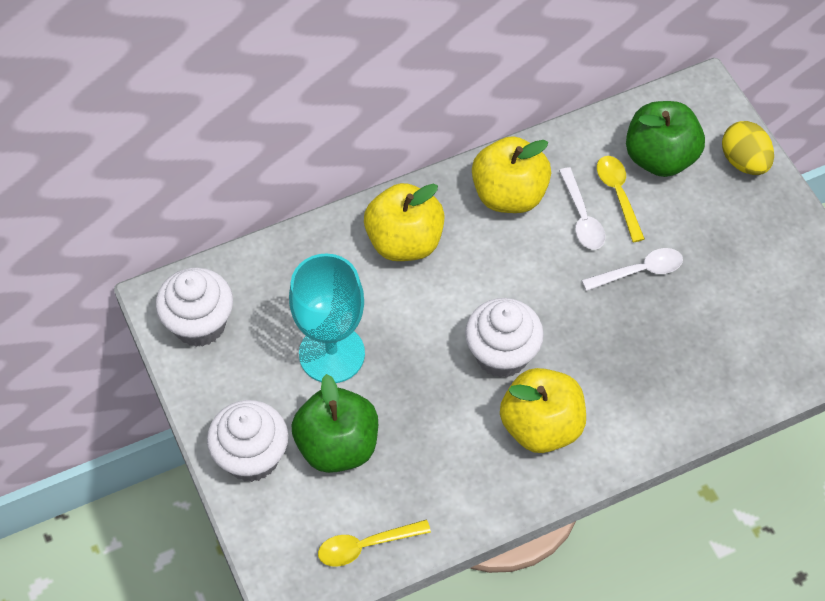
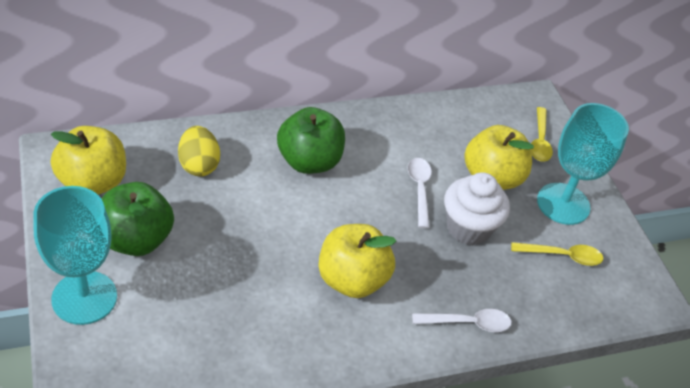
turquoise goblet: [289,253,365,383] = 1 -> [34,186,117,325] [537,103,629,225] = 2
white cupcake: [156,268,233,347] [207,400,288,482] [465,298,544,378] = 3 -> [444,172,510,245] = 1

